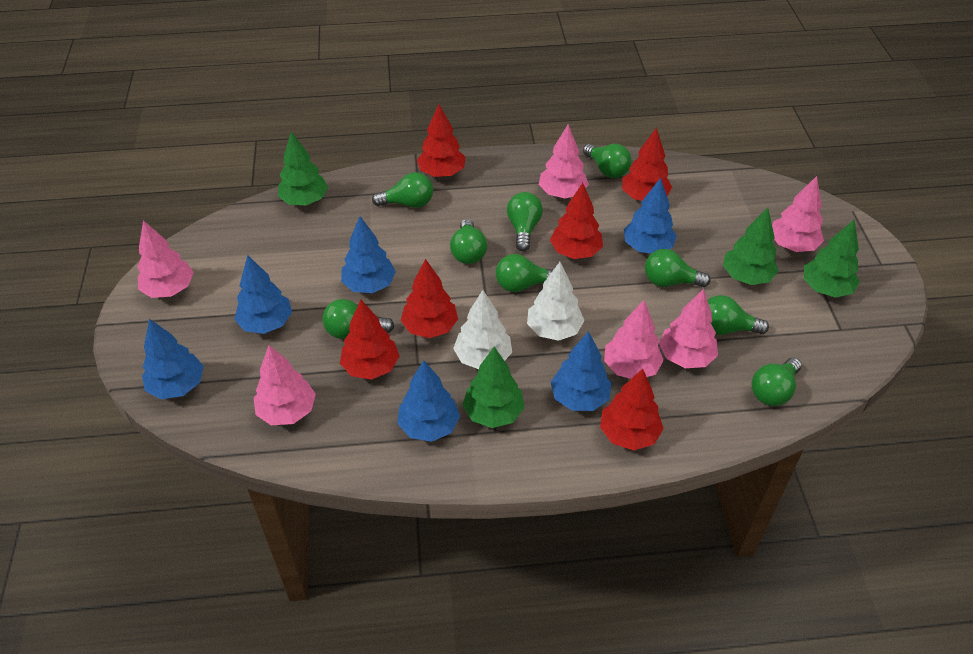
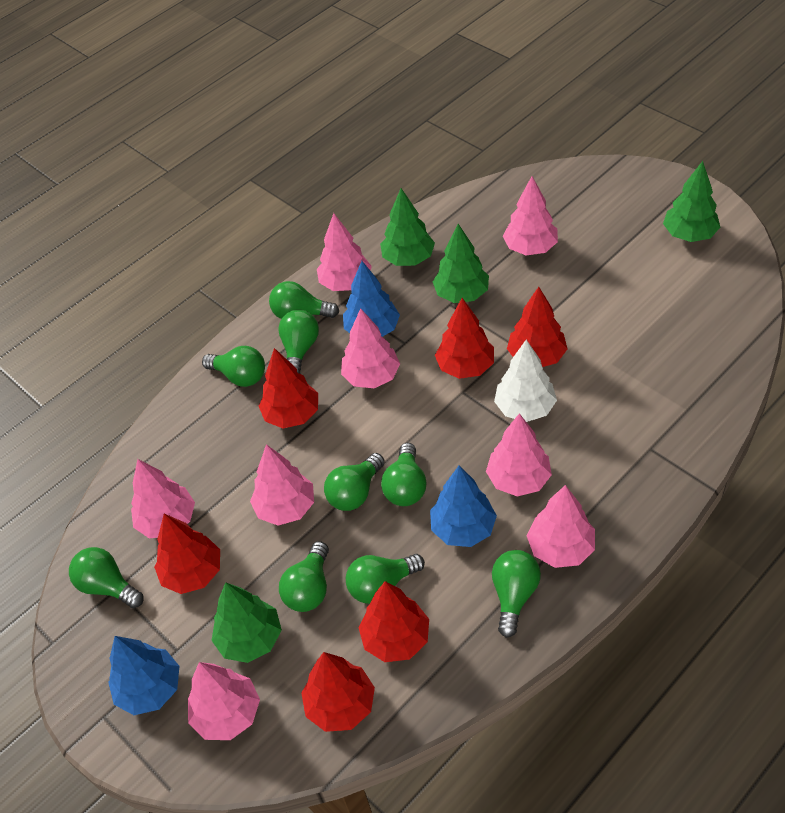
blue tree: [142,319,204,400] [234,255,292,334] [341,216,396,293] [397,360,460,442] [551,331,612,411] [624,178,677,254] = 6 -> [108,636,180,715] [343,261,400,337] [430,465,497,547] = 3
pink tree: [137,220,194,298] [254,345,316,425] [539,124,589,198] [604,300,664,379] [659,289,718,368] [772,176,824,252] = 6 -> [131,459,195,538] [188,662,260,740] [250,444,314,526] [317,213,372,291] [341,308,400,388] [486,413,552,496] [503,176,558,256] [527,485,595,568] = 8
white tree: [453,290,512,369] [527,262,585,341] = 2 -> [494,340,557,422] = 1

